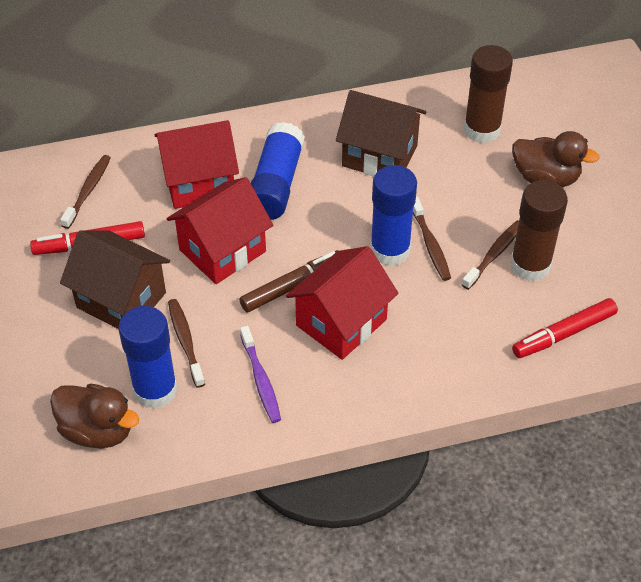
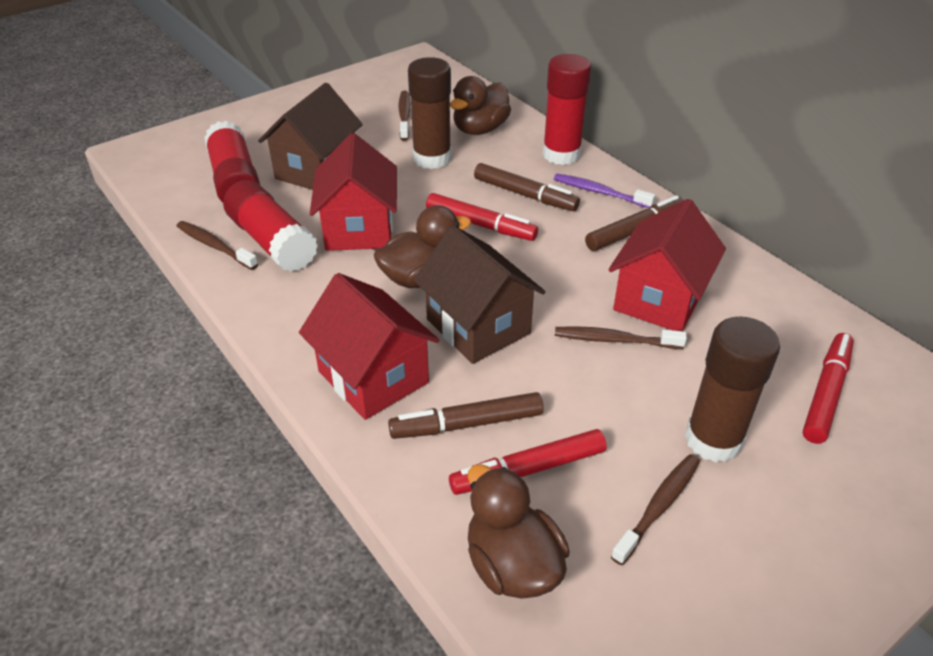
blue glue stick: [119,306,178,409] [251,122,305,220] [370,165,417,266] = 3 -> none = 0
brown duck: [50,384,139,448] [512,131,600,187] = 2 -> [374,205,471,288] [450,76,511,135] [468,464,570,599] = 3
brown marker: [240,250,339,313] = 1 -> [388,392,544,439] [474,163,580,211] [585,195,684,251] = 3
red glue stick: none = 0 -> [204,121,260,202] [223,180,318,272] [542,54,591,165] = 3
red marker: [30,221,145,255] [512,298,618,358] = 2 -> [426,193,538,241] [449,429,607,495] [803,333,854,444] = 3

